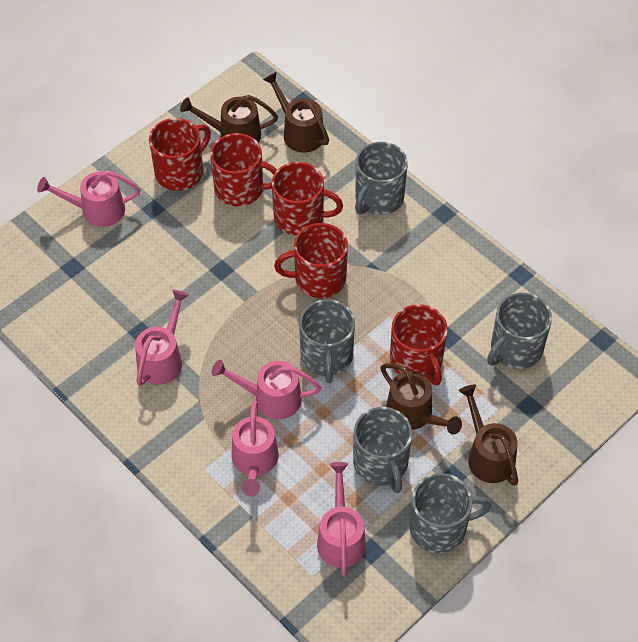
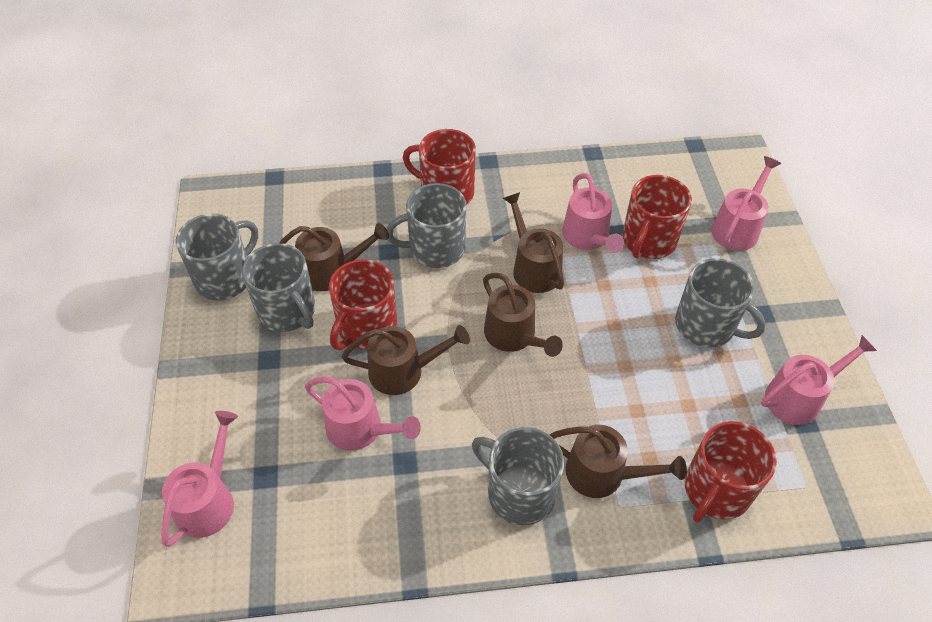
brown watering can: [180,95,278,142] [263,72,329,153] [381,363,462,435] [459,385,518,486] = 4 -> [279,223,389,291] [342,325,470,395] [483,273,563,357] [503,192,564,293] [550,425,687,498] = 5
red mug: [149,118,211,191] [210,133,277,206] [272,162,343,236] [274,223,348,298] [390,304,448,385] = 5 -> [329,259,397,350] [403,129,476,205] [622,175,692,259] [685,421,777,522] = 4

